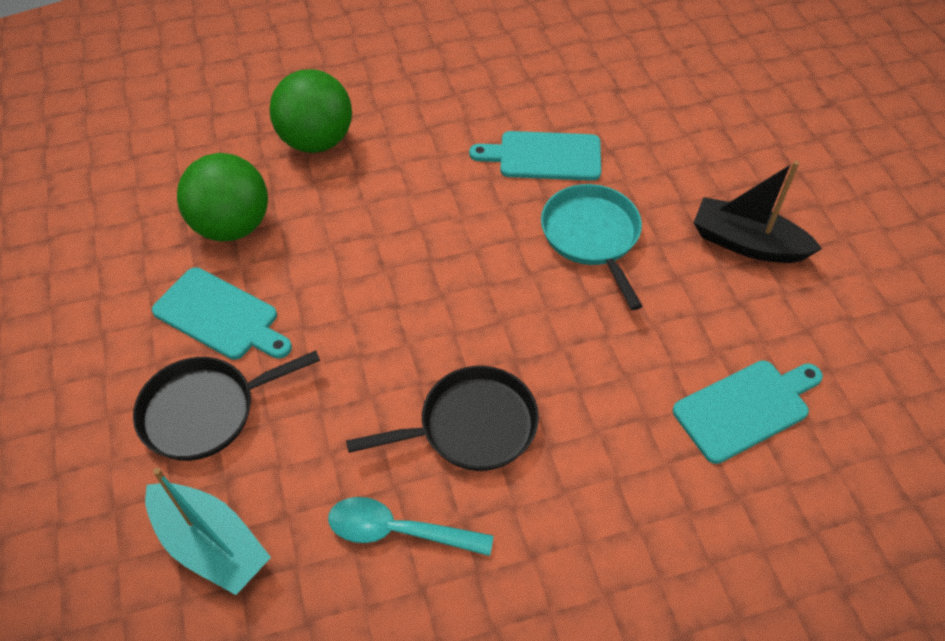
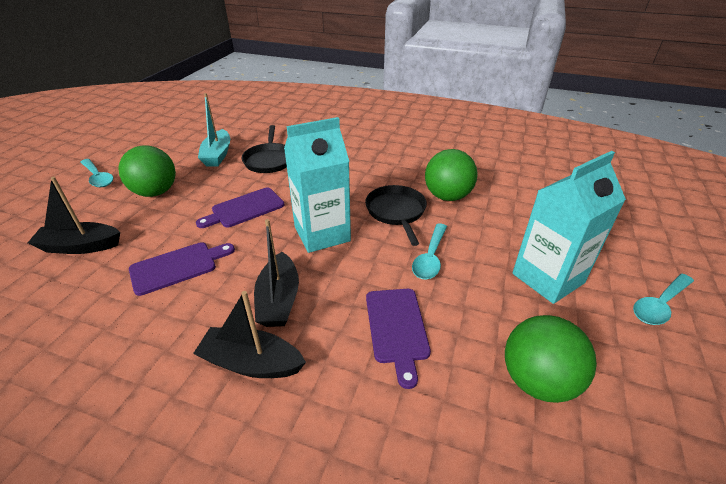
black boat: [693,161,822,263] = 1 -> [28,177,120,254] [193,291,306,378] [254,219,299,327] = 3
green ball: [177,153,268,241] [269,69,352,153] = 2 -> [118,145,176,197] [425,149,477,201] [505,315,597,403] = 3
purple cutting board: none = 0 -> [129,242,235,296] [196,188,285,228] [366,289,431,389] = 3
turquoise carton: none = 0 -> [284,117,351,253] [512,151,626,304] = 2
turquoise cutting board: [152,267,292,360] [469,131,601,181] [673,360,823,464] = 3 -> none = 0
turquoise pan: [541,184,642,310] = 1 -> none = 0
turquoise spoon: [328,497,494,556] = 1 -> [80,159,113,187] [412,223,447,279] [633,274,694,325] = 3

